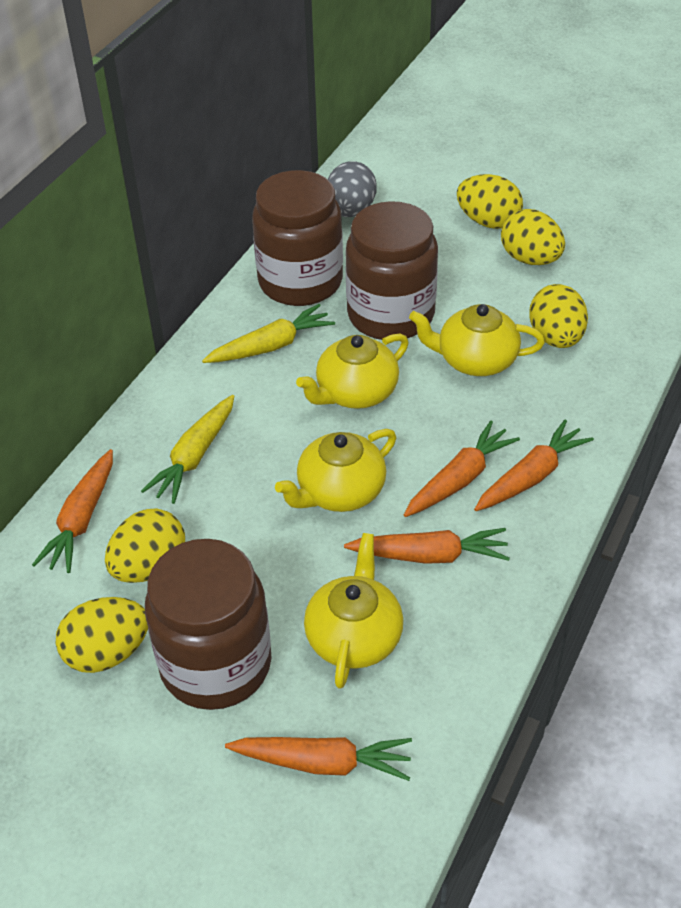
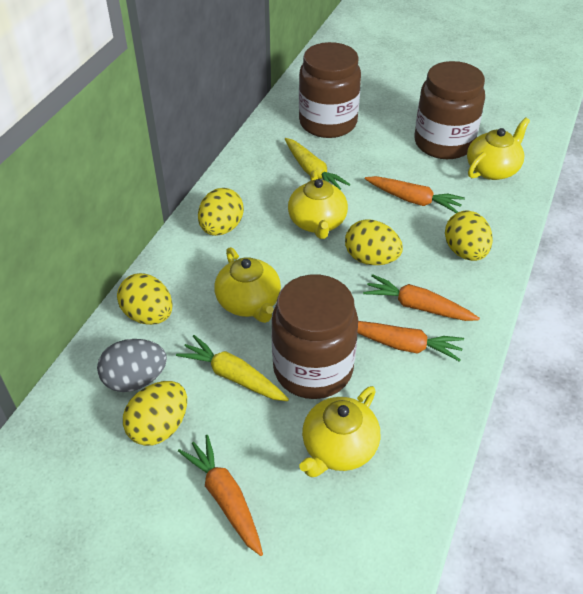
orange carrot: [32,449,113,573] [225,737,412,781] [344,528,510,564] [404,421,520,517] [474,420,594,511] = 5 -> [178,435,263,556] [357,321,464,362] [363,274,480,321] [365,176,465,213] = 4

